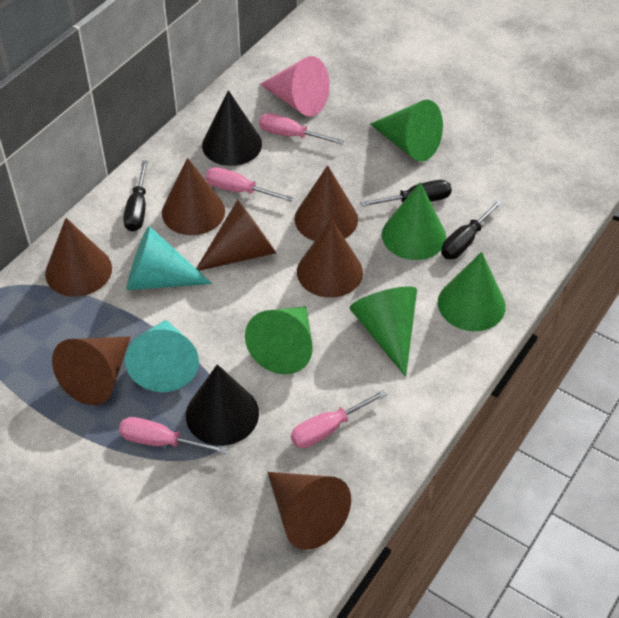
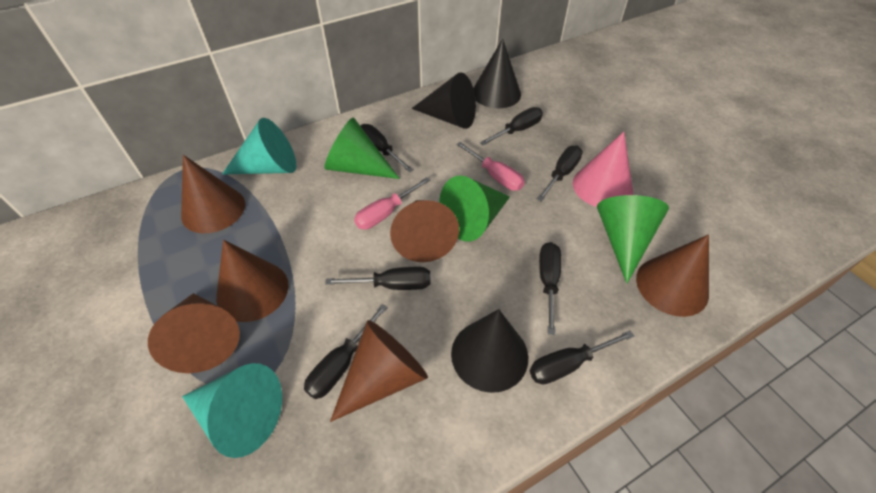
black cone: [186,364,259,446] [202,90,262,166] = 2 -> [412,72,476,129] [451,309,528,393] [473,39,521,108] = 3
black screwdriver: [124,160,148,232] [360,180,452,207] [441,199,503,259] = 3 -> [304,304,388,399] [325,267,431,290] [361,124,414,172] [480,107,543,146] [530,330,634,384] [537,145,583,202] [539,242,561,335] = 7
brown cone: [45,218,112,297] [52,336,131,405] [162,158,225,235] [196,199,276,271] [267,472,351,550] [294,165,358,241] [297,219,363,298] = 7 -> [148,293,240,373] [181,155,245,233] [216,240,288,322] [330,320,428,422] [390,200,459,262] [636,234,709,317] = 6
green cone: [245,306,313,374] [350,286,417,377] [370,100,443,162] [382,182,446,260] [438,252,506,331] = 5 -> [324,117,400,179] [439,175,510,241] [597,195,669,284] = 3
pink screwdriver: [119,417,228,454] [206,167,294,202] [259,113,344,145] [291,389,387,448] = 4 -> [354,177,430,229] [456,142,525,191] = 2

